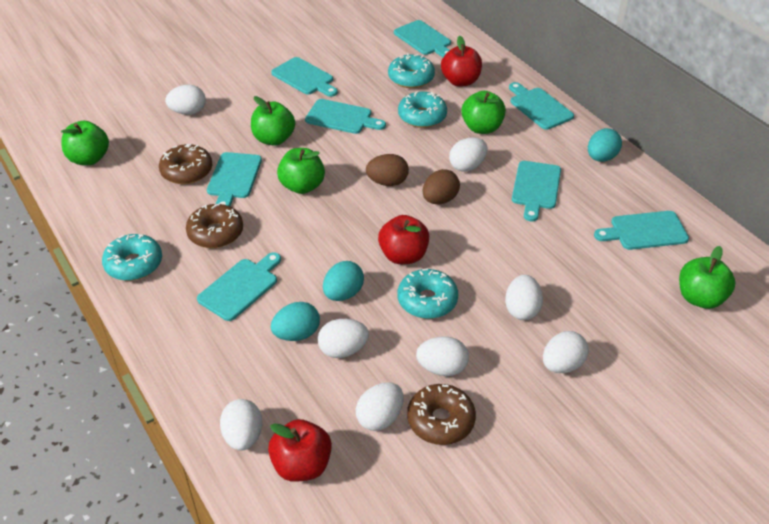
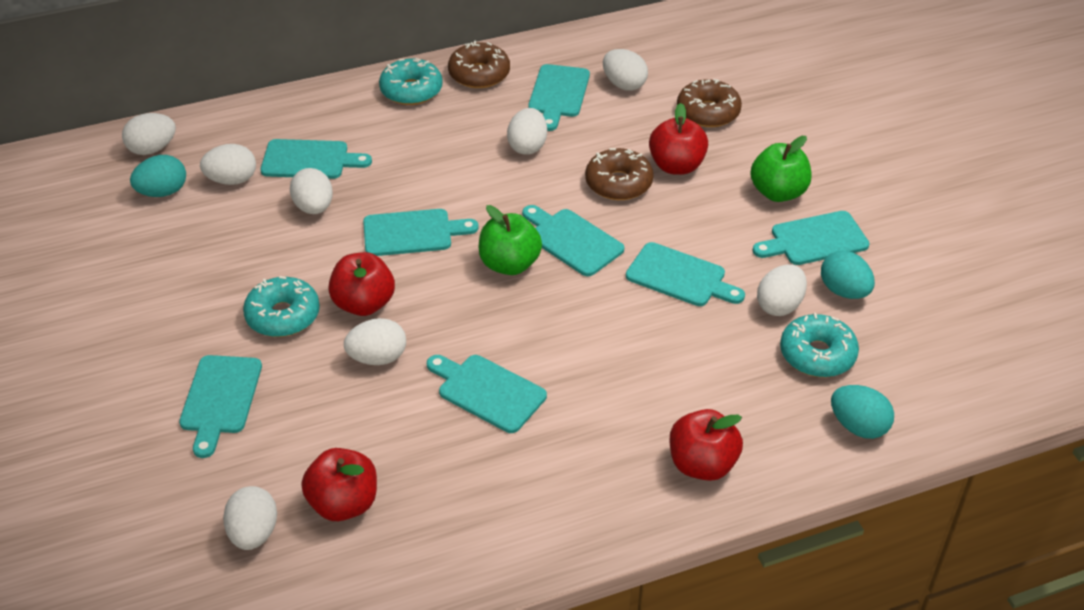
brown egg: [366,154,409,186] [423,169,460,204] = 2 -> none = 0
green apple: [61,121,109,165] [251,96,295,146] [277,148,325,194] [461,91,506,134] [679,246,735,309] = 5 -> [479,205,542,275] [750,136,811,202] = 2
red apple: [268,419,332,482] [378,215,429,264] [441,36,482,87] = 3 -> [301,448,377,521] [328,252,395,316] [649,103,708,175] [670,409,743,481] = 4
turquoise donut: [102,234,162,281] [388,53,435,88] [398,91,447,128] [398,268,458,319] = 4 -> [243,276,320,337] [379,58,443,105] [780,313,859,377] = 3

